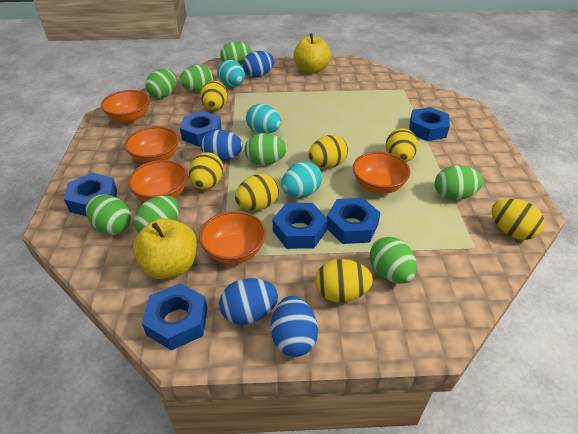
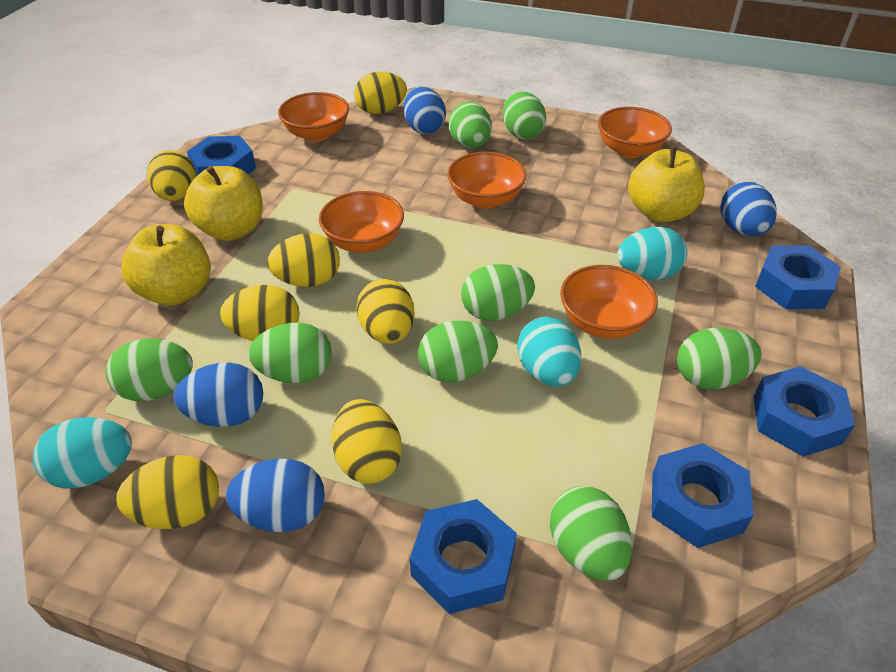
blue nut: [64,173,117,216] [142,283,208,350] [180,111,222,146] [272,203,327,249] [327,198,381,244] [409,107,450,141] = 6 -> [187,136,256,176] [410,499,517,614] [652,443,754,548] [754,366,855,457] [755,245,841,309] = 5
yellow apple: [133,218,197,279] [294,33,331,74] = 2 -> [121,224,211,305] [184,166,263,241] [628,147,705,222] = 3

